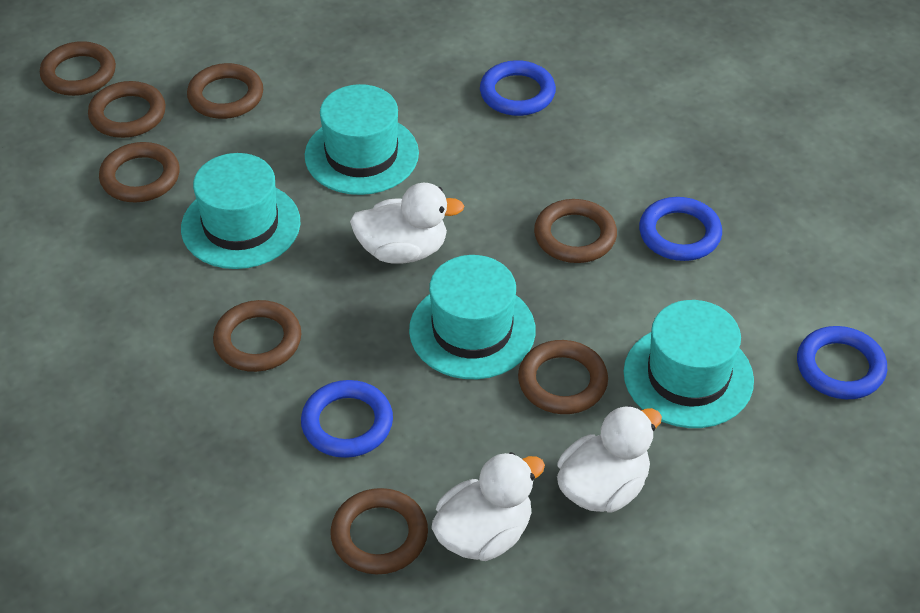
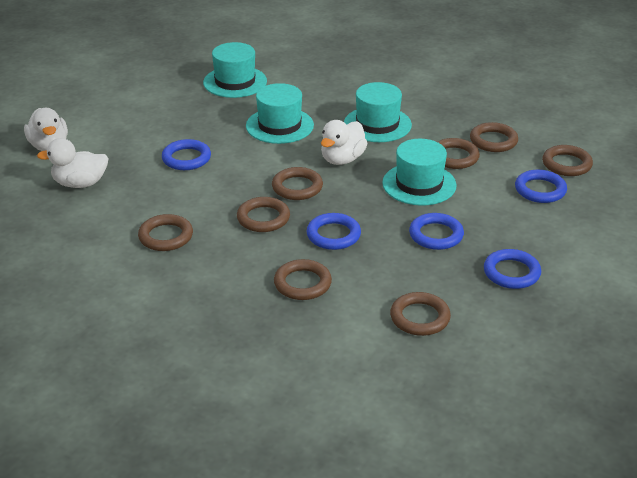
blue ring: [301,380,393,458] [480,60,556,116] [639,197,722,261] [797,326,887,399] = 4 -> [162,139,211,170] [306,213,361,250] [409,213,464,250] [484,249,541,289] [515,170,567,203] = 5

